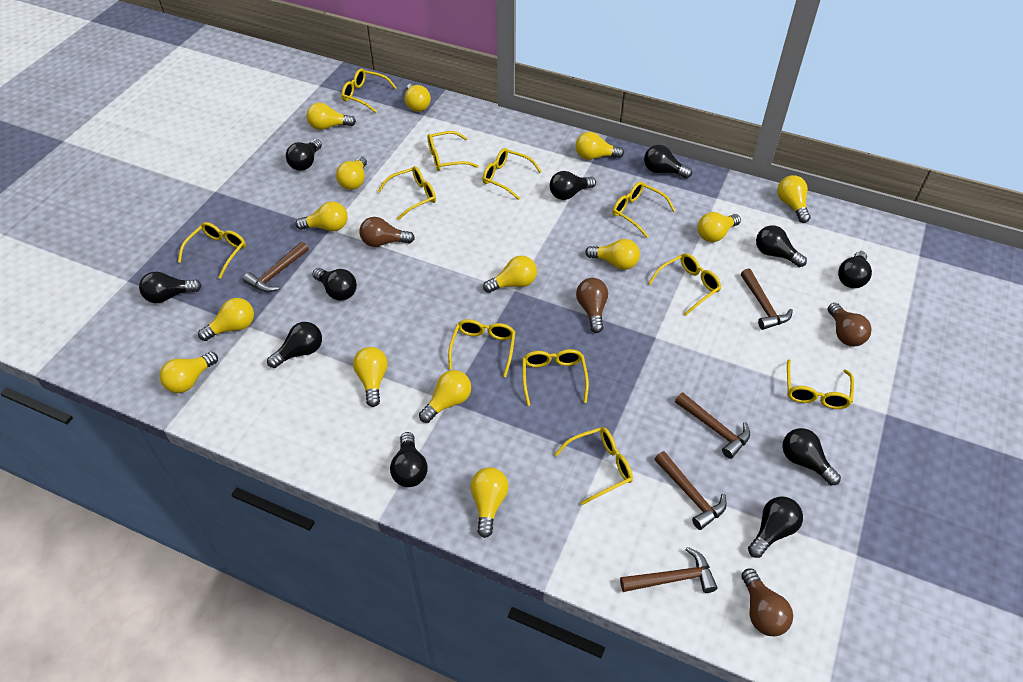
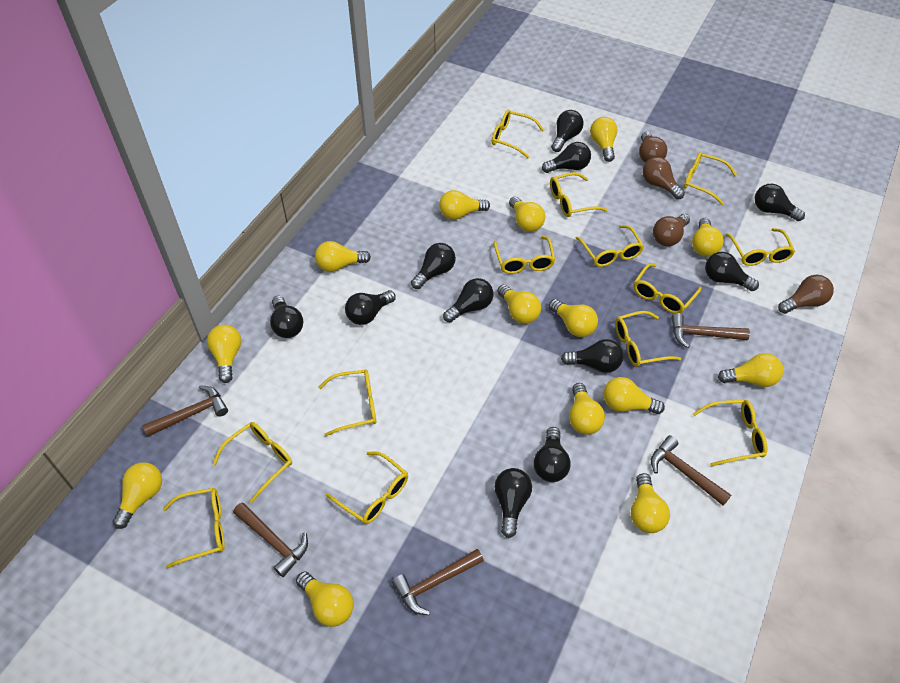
yellow glasses: [178,222,246,279] [342,68,397,113] [378,166,436,220] [427,131,478,171] [448,319,515,377] [482,148,542,200] [522,349,589,406] [555,427,633,505] [613,182,675,238] [648,253,721,316] [787,359,854,409] = 11 -> [163,488,225,568] [213,422,292,503] [318,369,377,436] [326,451,408,524] [492,110,544,158] [494,236,555,274] [550,172,607,217] [576,225,644,267] [615,311,681,367] [634,263,701,314] [684,152,737,205] [693,399,767,467] [725,228,795,266] = 13

